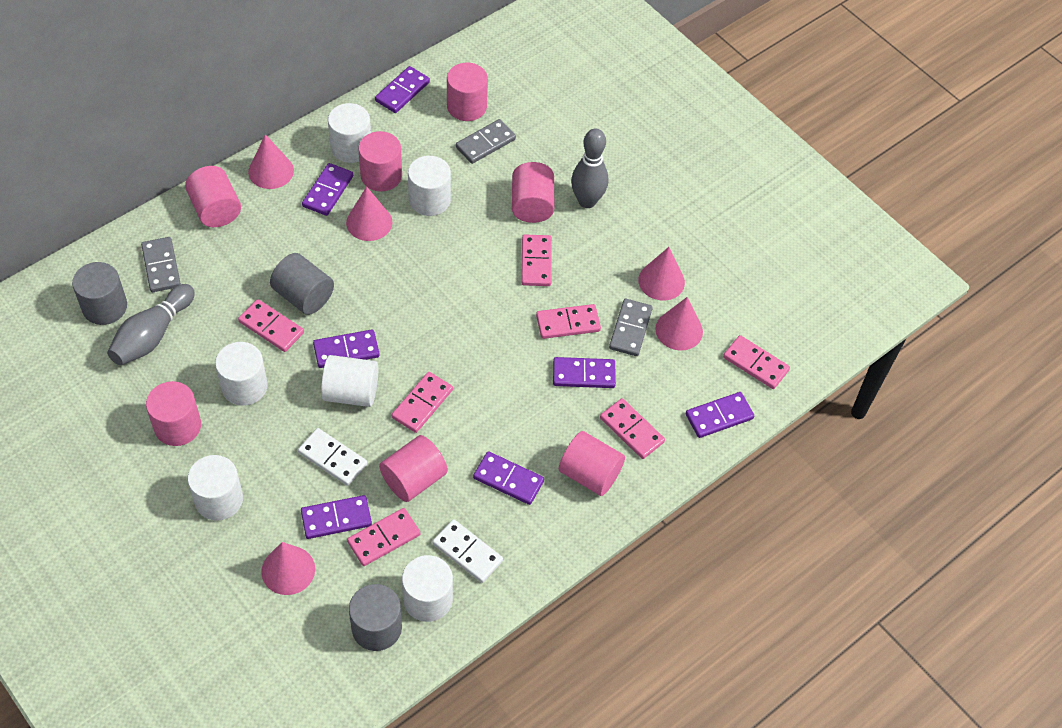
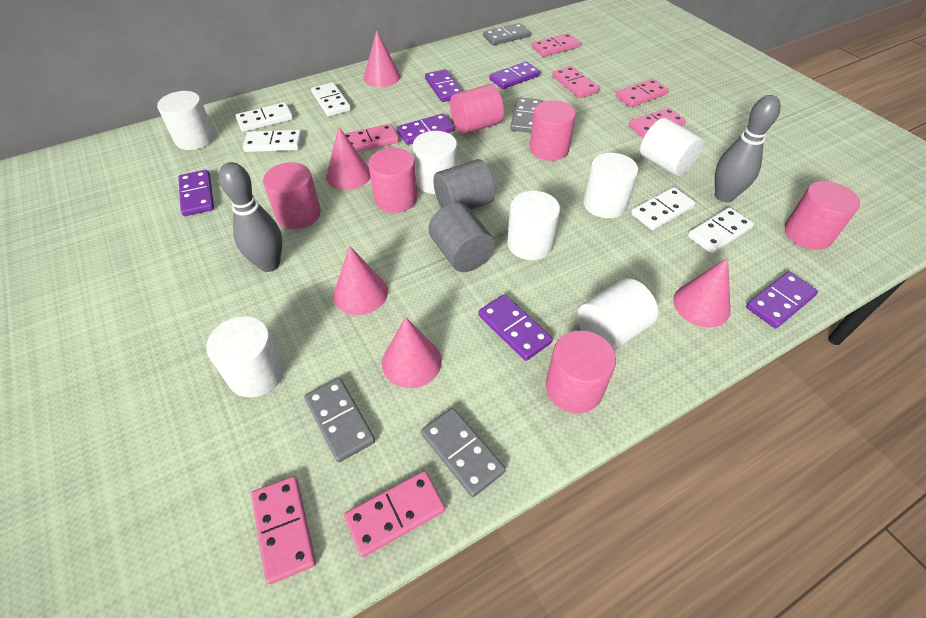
grey cylinder: [72,262,127,325] [270,253,334,315] [349,584,402,651] = 3 -> [429,203,495,272] [433,159,495,210] = 2
grey domino: [141,237,181,292] [456,119,516,164] [609,299,653,356] = 3 -> [304,378,375,462] [421,408,506,497] [483,23,530,45] [511,97,542,133] = 4
pink cylinder: [146,381,201,446] [185,166,241,227] [358,131,402,191] [379,435,448,502] [447,63,488,121] [512,162,554,223] [559,431,625,496] = 7 -> [263,162,321,229] [368,148,417,213] [450,84,504,134] [530,100,576,161] [546,330,616,413] [785,181,860,250] = 6
purple domino: [301,495,372,539] [302,163,353,216] [313,329,380,368] [375,66,430,113] [473,451,544,505] [553,357,616,388] [685,392,754,438] = 7 -> [178,170,214,216] [397,113,455,145] [425,69,463,102] [478,294,553,361] [489,61,540,89] [746,272,818,328] = 6
white cylinder: [188,455,243,521] [215,342,268,406] [321,355,378,407] [328,103,371,163] [402,555,453,622] [408,156,451,216] = 6 -> [157,91,215,150] [206,316,285,397] [413,131,457,194] [507,191,560,260] [577,278,658,351] [583,153,638,218] [640,118,704,176] = 7
white domino: [298,428,367,486] [432,519,503,583] = 2 -> [235,102,293,132] [243,130,302,152] [311,82,351,117] [631,187,696,230] [688,207,754,254] = 5

